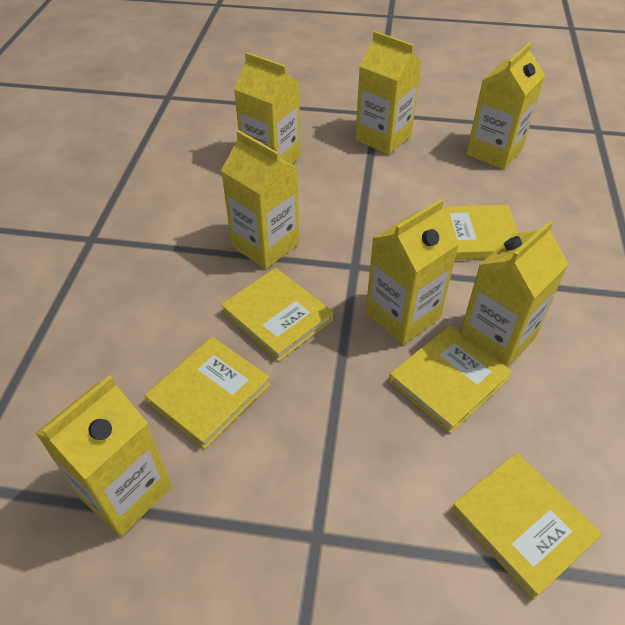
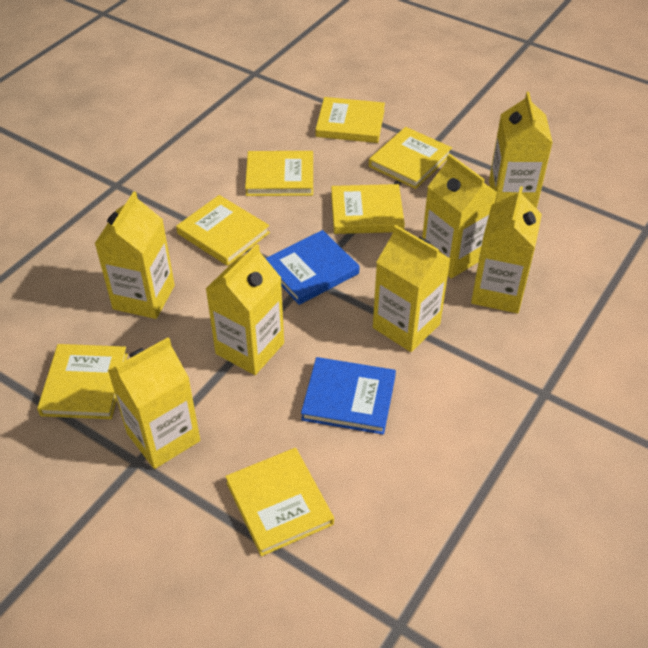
blue book: none = 0 -> [265,230,359,305] [301,357,396,435] = 2
yellow book: [144,337,270,449] [221,268,333,362] [389,325,512,434] [442,205,519,260] [451,453,602,600] = 5 -> [37,344,128,419] [176,195,270,266] [225,448,334,556] [245,151,313,196] [316,97,385,143] [331,184,405,234] [369,127,452,189] = 7

